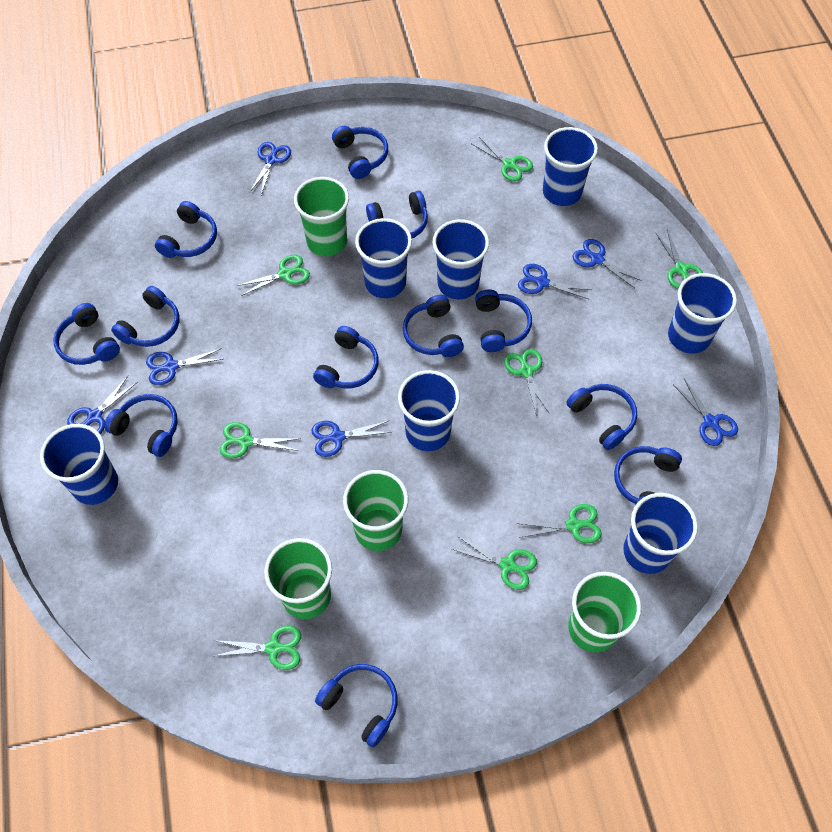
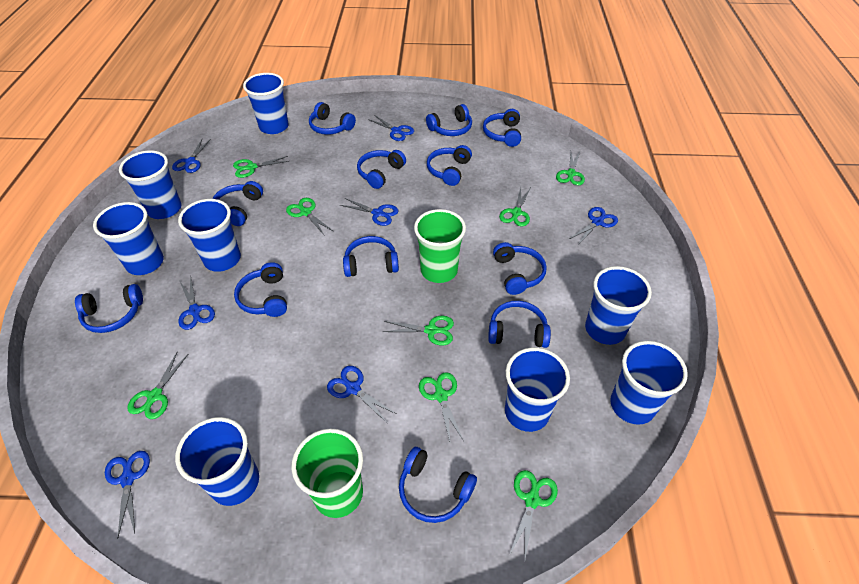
blue cup: [40,424,118,505] [355,218,412,298] [398,370,460,451] [433,219,489,299] [543,127,598,206] [623,493,698,574] [668,273,737,354] = 7 -> [93,202,164,275] [119,150,182,219] [175,417,259,506] [178,199,241,272] [243,73,289,134] [505,348,570,432] [585,266,652,345] [610,341,688,425] = 8
green cup: [264,538,332,619] [294,177,349,256] [343,470,408,551] [568,572,641,653] = 4 -> [292,428,363,518] [414,209,466,283] = 2

